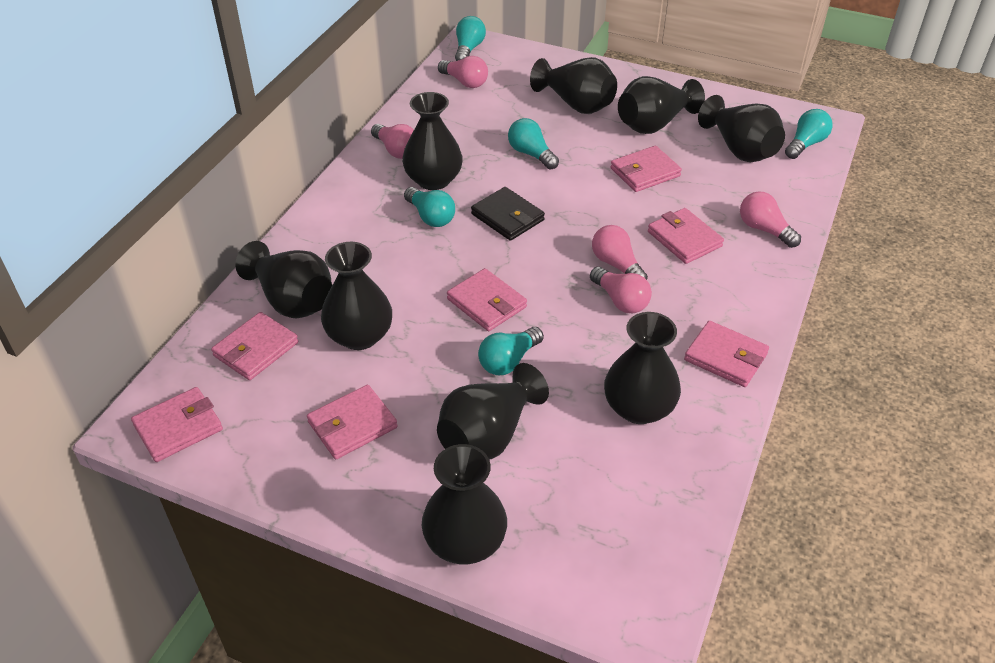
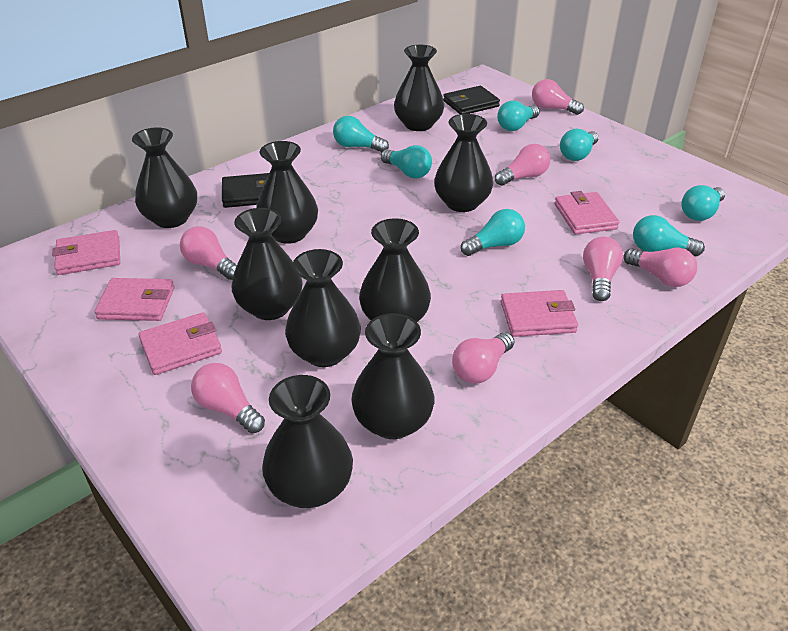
black wallet: [471,187,545,241] = 1 -> [222,173,269,208] [443,86,500,114] = 2
pink light bulb: [371,124,414,159] [438,56,488,88] [590,267,652,314] [592,225,648,280] [740,191,801,248] = 5 -> [180,226,237,280] [191,363,265,434] [452,332,514,384] [495,144,550,186] [532,79,584,115] [583,237,623,301] [623,248,697,287] = 7
pink wallet: [131,387,223,462] [211,312,298,380] [307,385,398,459] [447,268,527,331] [611,146,682,192] [648,208,724,264] [684,321,769,387] = 7 -> [52,230,120,275] [94,278,174,321] [138,312,222,375] [501,290,578,337] [554,191,619,234] = 5
turquoise light bulb: [404,187,455,227] [455,16,486,61] [478,327,544,375] [508,118,559,170] [785,109,833,159] = 5 -> [333,116,389,153] [381,145,432,179] [461,209,525,256] [497,100,540,131] [560,129,599,161] [633,215,705,256] [681,185,725,221] = 7

